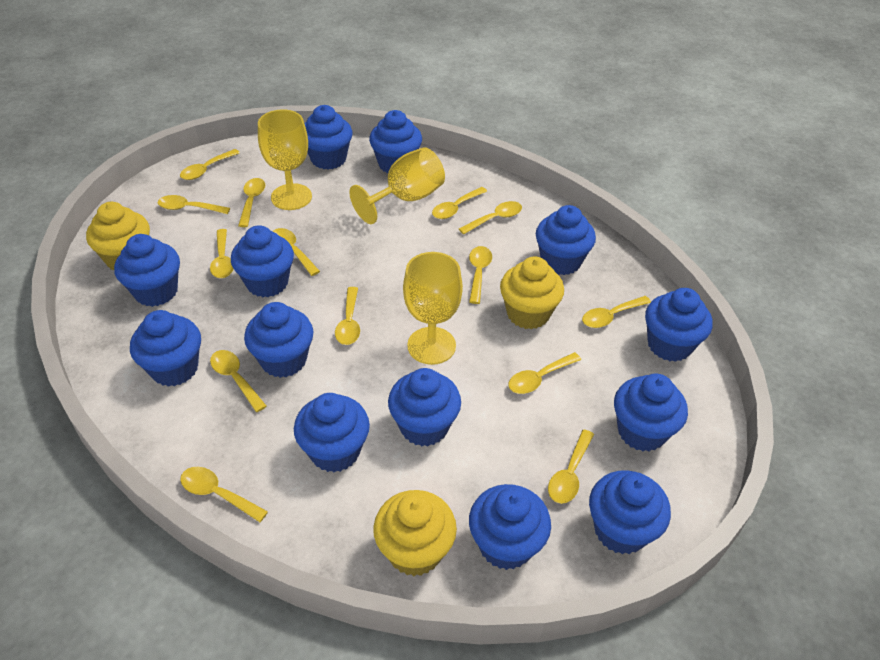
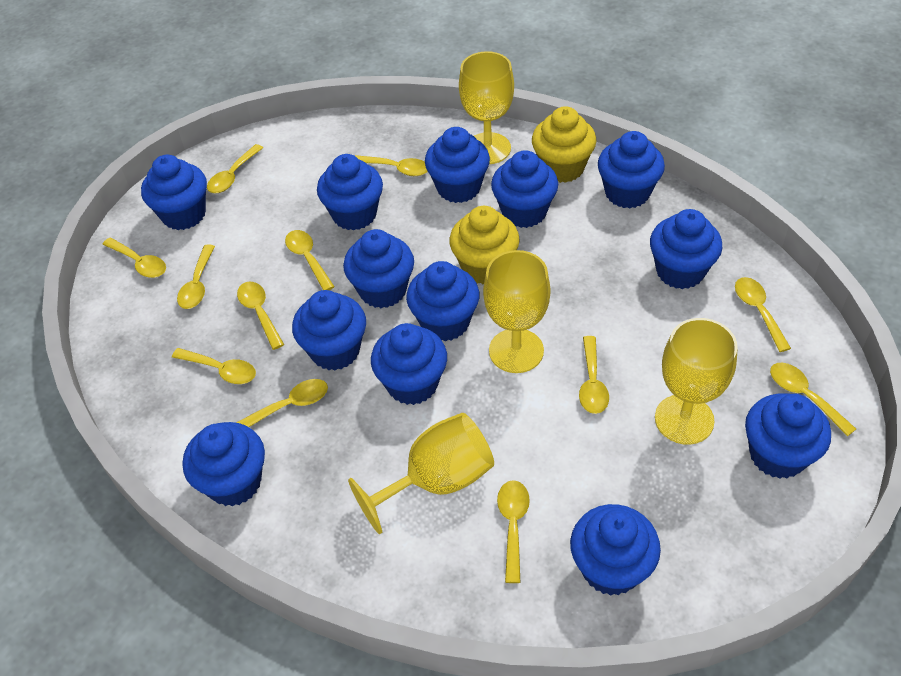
yellow cupcake: [86,202,150,270] [373,490,457,576] [500,256,564,329] = 3 -> [449,206,520,284] [532,106,597,183] = 2
yellow goblet: [258,109,312,210] [349,147,445,224] [403,252,463,365] = 3 -> [348,413,494,534] [459,51,514,164] [483,250,550,373] [655,318,738,445] = 4
yellow spoon: [158,195,230,214] [180,149,240,180] [180,467,268,522] [210,229,234,278] [210,350,267,412] [238,178,265,227] [273,228,320,276] [335,287,360,345] [432,187,487,219] [459,201,522,234] [469,246,492,304] [508,352,581,394] [548,430,594,504] [582,296,651,328] = 14 -> [102,238,166,278] [172,348,256,384] [177,245,215,309] [207,144,263,193] [236,379,328,427] [237,282,284,350] [285,230,335,290] [355,155,428,176] [497,480,530,583] [579,336,609,414] [735,277,791,352] [770,363,856,436] = 12

